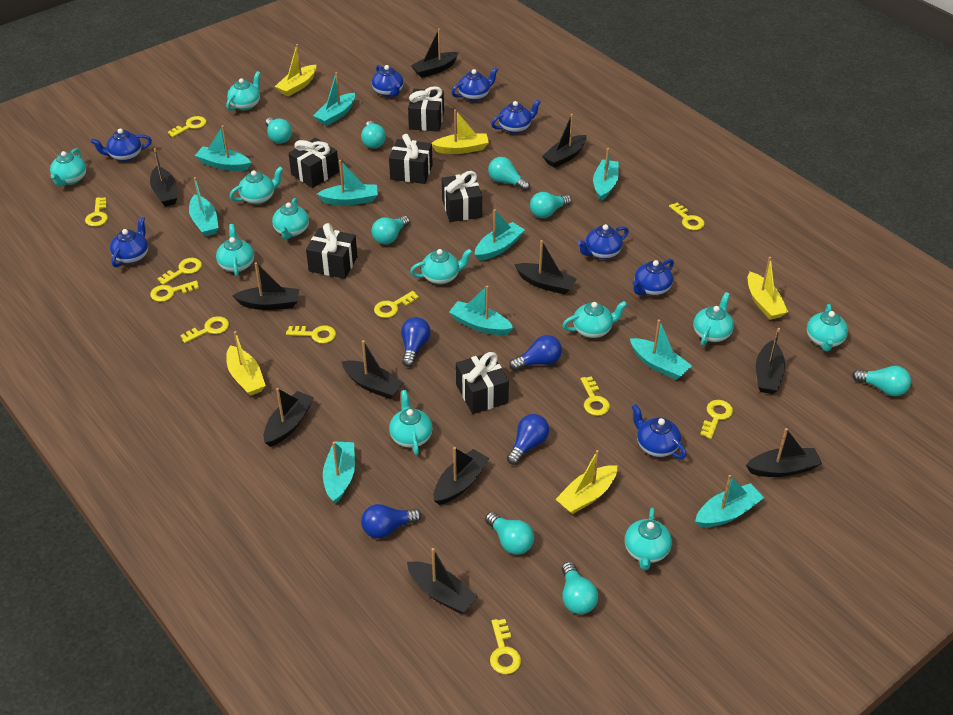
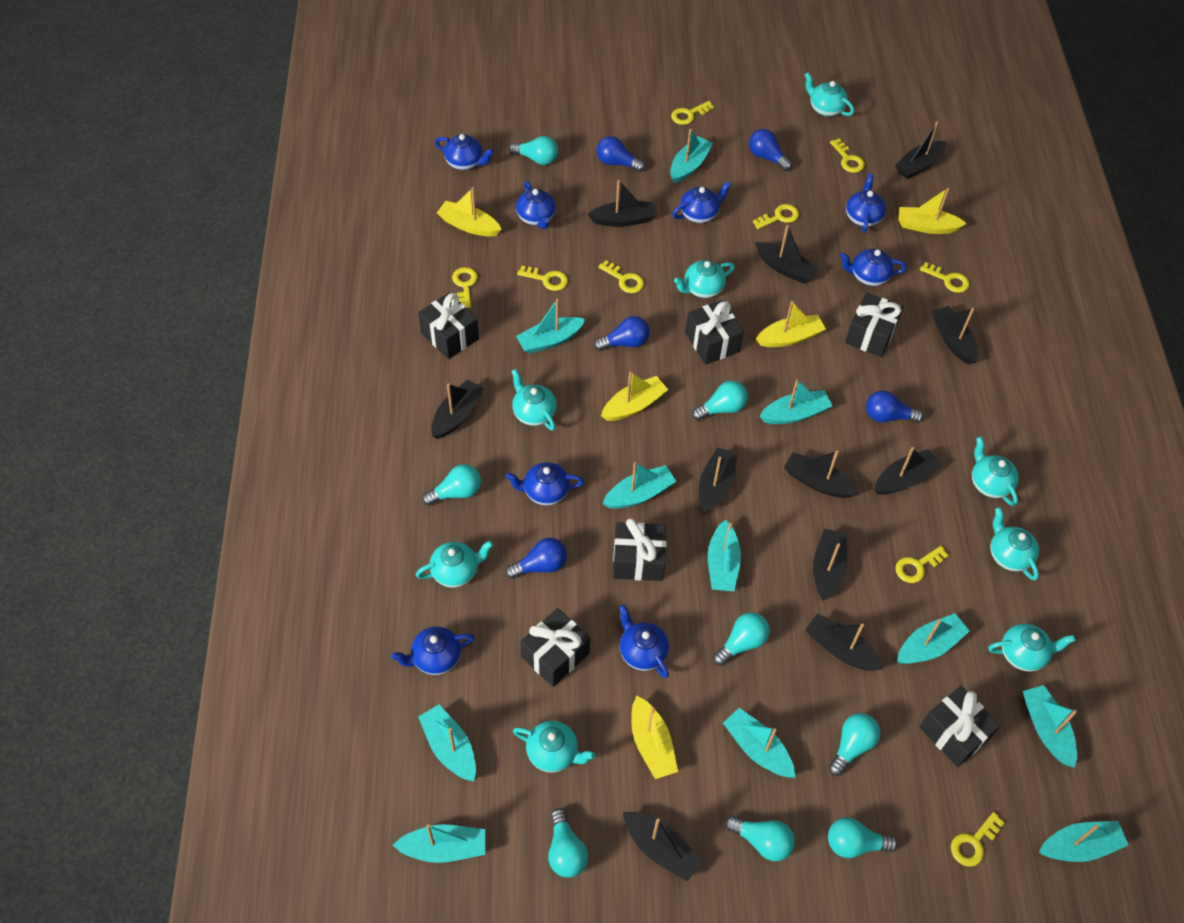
blue light bulb: [361,504,422,538] [401,317,431,367] [507,414,549,465] [509,335,562,371] = 4 -> [505,538,567,579] [594,316,650,351] [597,136,645,172] [749,129,792,171] [866,391,924,423] = 5
turquoise boat: [189,177,219,237] [195,125,251,171] [313,72,355,126] [317,160,378,206] [323,441,355,504] [449,285,513,335] [475,209,525,261] [593,148,619,201] [630,319,692,380] [695,475,764,528] = 10 -> [393,824,485,863] [418,705,476,782] [516,299,586,354] [602,462,676,509] [670,129,713,183] [708,520,741,591] [723,708,796,778] [760,379,833,424] [897,613,970,664] [1023,685,1077,768] [1039,821,1129,862] = 11
turquoise teapot: [50,148,86,187] [216,224,254,277] [226,71,261,111] [229,166,283,204] [272,198,309,240] [389,390,433,455] [410,249,472,284] [562,301,627,338] [625,507,672,570] [694,292,734,346] [807,304,848,352] = 11 -> [416,541,493,588] [511,369,557,431] [513,721,595,773] [674,260,735,298] [805,72,854,116] [972,437,1018,506] [988,624,1076,672] [991,507,1039,580] = 8
yellow key: [85,197,108,227] [150,280,199,302] [157,258,202,285] [168,116,207,137] [180,316,229,343] [286,325,336,343] [374,291,419,318] [490,619,521,674] [581,376,610,416] [669,202,705,230] [700,400,733,439] = 11 -> [452,267,478,308] [517,266,568,291] [598,260,644,293] [671,101,714,125] [753,204,799,229] [830,139,865,173] [895,546,949,583] [920,262,970,293] [951,812,1005,867] = 9

